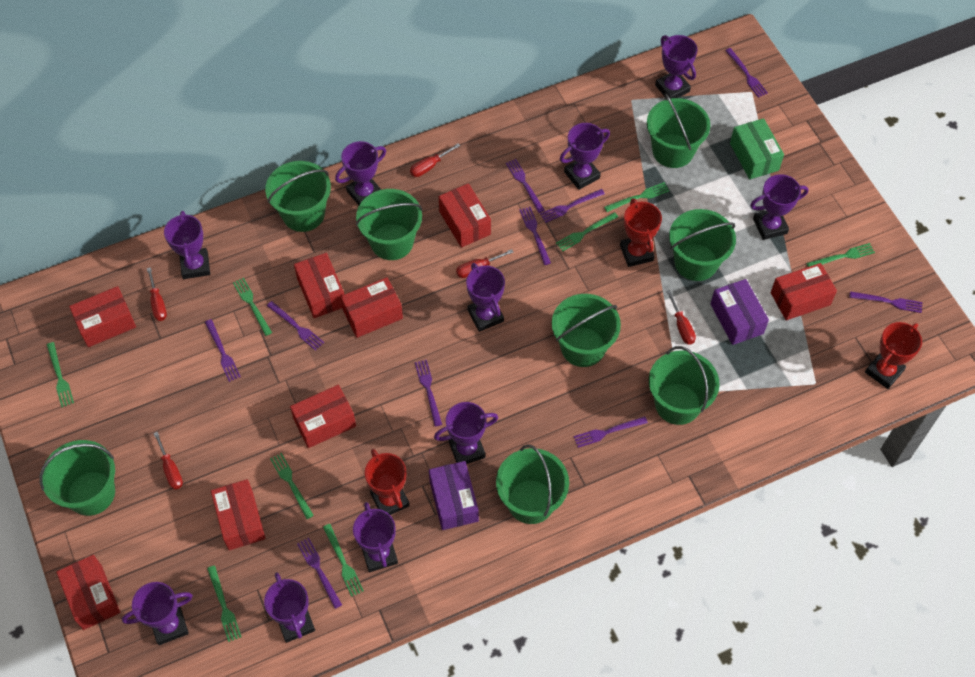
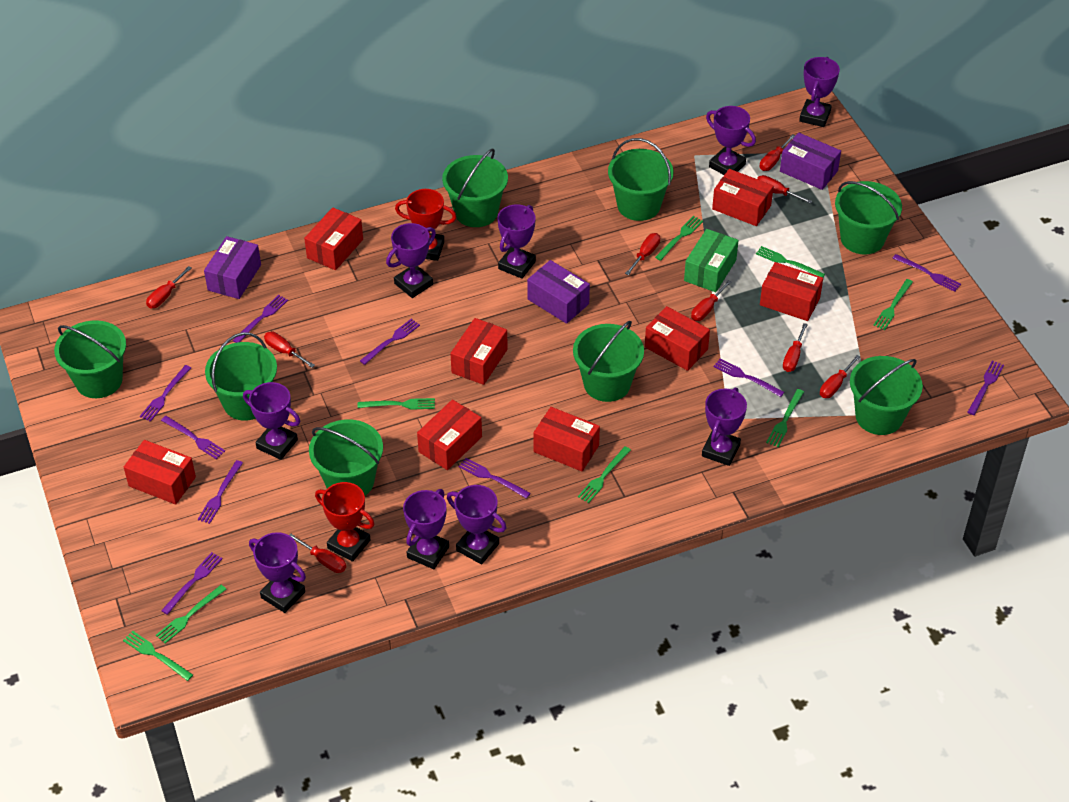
purple box: [429,461,479,530] [710,279,769,345] = 2 -> [204,236,261,299] [527,260,590,324] [780,132,841,190] = 3
purple trophy: [122,582,193,645] [164,211,210,279] [264,572,315,643] [335,141,386,205] [353,502,398,572] [434,402,498,464] [466,263,505,332] [560,123,610,190] [655,35,697,99] [750,174,809,240] = 10 -> [243,382,300,460] [249,532,306,613] [386,223,436,298] [403,489,449,569] [447,485,506,565] [497,204,536,279] [702,387,747,466] [706,106,756,175] [799,57,840,127] = 9
red screwdriver: [147,267,167,321] [154,432,183,490] [410,143,460,177] [456,249,513,278] [666,290,696,344] = 5 -> [146,266,192,308] [264,332,315,368] [289,533,346,573] [625,233,660,275] [691,280,732,321] [757,175,812,204] [760,134,795,171] [783,323,808,372] [820,355,860,398] = 9
red trophy: [365,449,410,515] [620,198,662,267] [865,322,922,389] = 3 -> [315,482,375,562] [395,189,456,261] = 2

